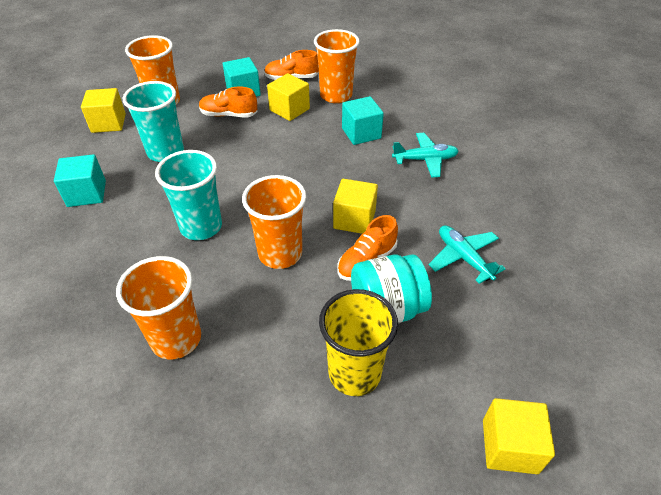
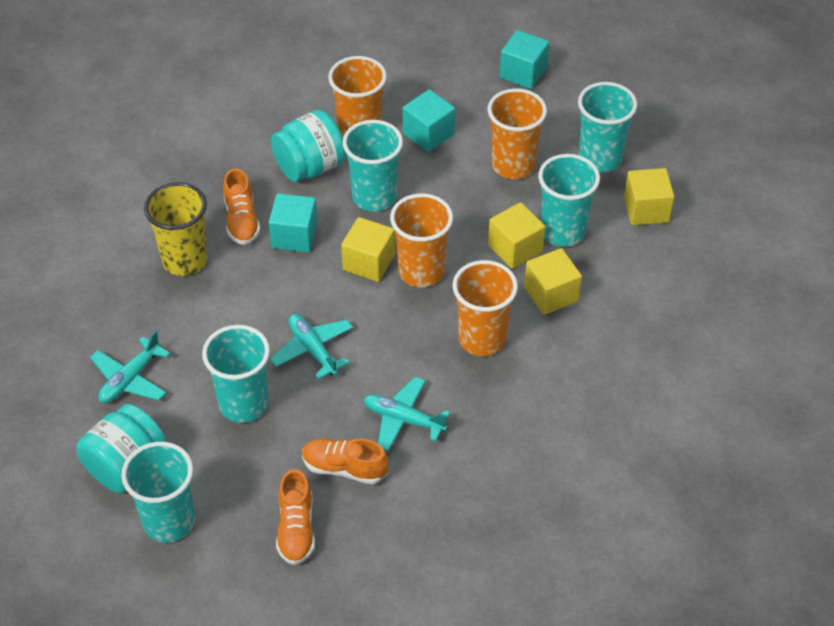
turquoise cup: [123,81,184,162] [155,150,222,240] = 2 -> [121,442,195,543] [202,325,270,423] [342,120,403,212] [538,154,600,247] [578,82,637,172] = 5
turquoise jar: [351,254,432,323] = 1 -> [77,404,167,493] [271,110,346,182] = 2
turquoise plane: [392,133,459,178] [429,225,505,284] = 2 -> [90,330,170,403] [270,314,353,379] [364,377,450,452] = 3

